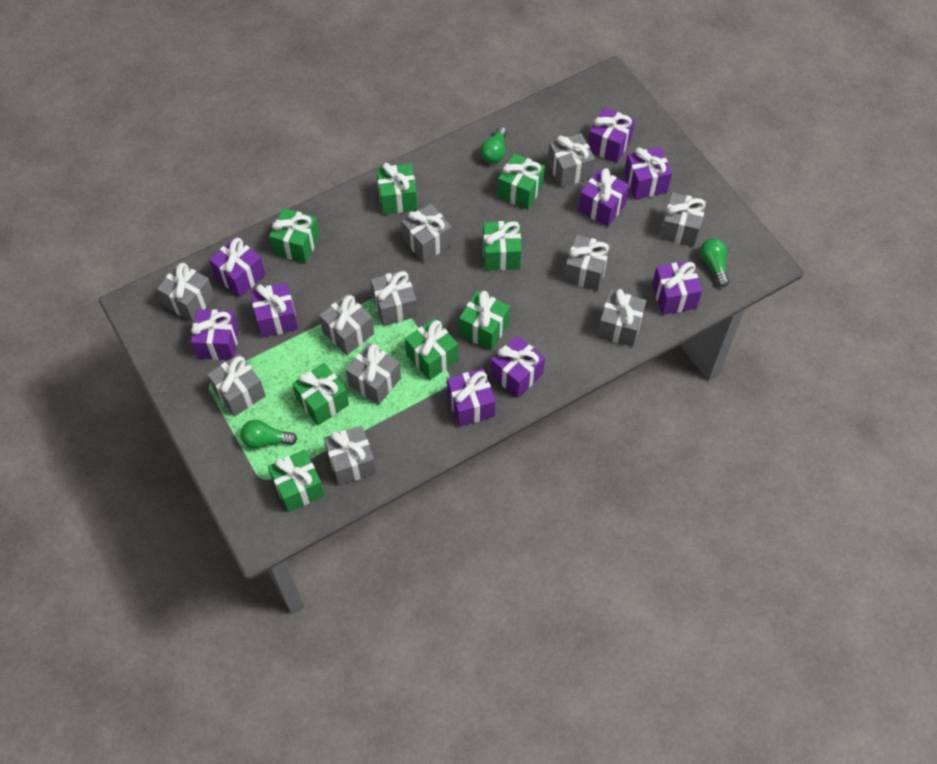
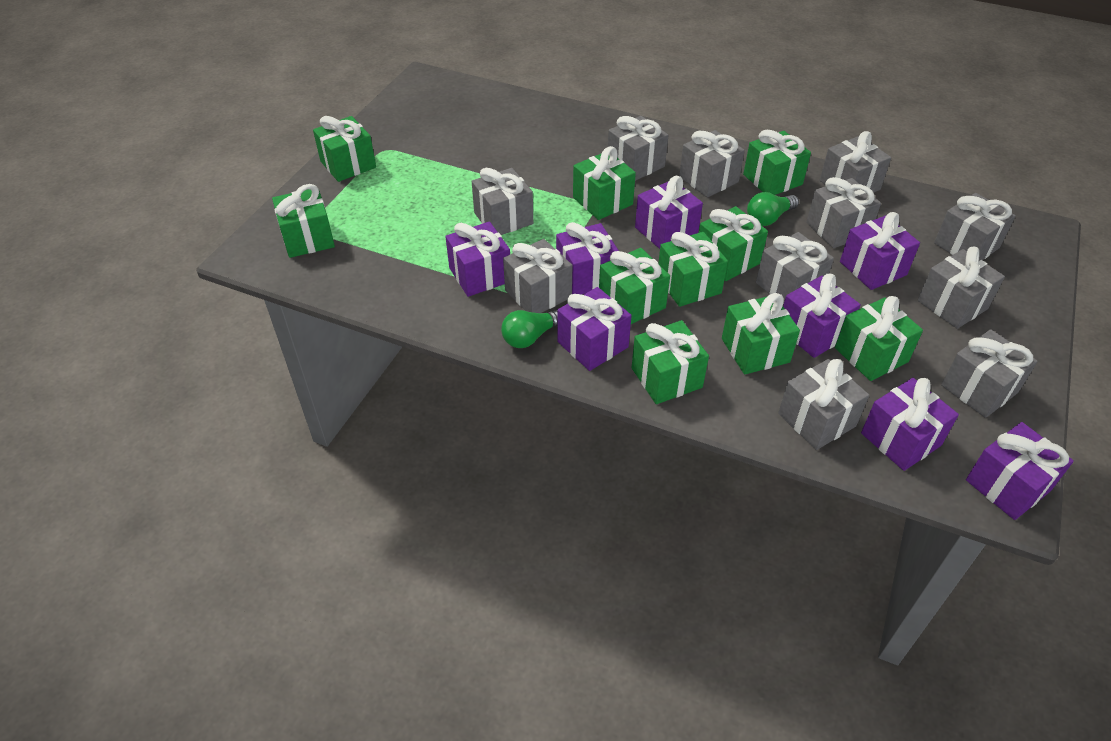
green gift: [268,450,325,512] [269,208,320,264] [292,363,349,425] [376,163,418,215] [405,318,458,380] [459,291,510,350] [483,221,522,271] [498,153,545,210] = 8 -> [272,184,335,258] [313,116,376,182] [573,146,636,220] [599,248,670,324] [632,320,709,404] [658,232,728,307] [699,206,768,281] [722,293,800,374] [743,130,811,195] [835,296,923,381] = 10
green light bulb: [241,420,297,449] [480,127,507,163] [700,238,729,287] = 3 -> [501,309,558,348] [747,192,799,226] = 2
purple gift: [191,309,239,360] [209,237,266,297] [250,282,298,338] [447,369,496,427] [491,336,545,398] [578,168,629,227] [588,107,635,163] [624,147,672,200] [652,261,702,315] = 9 -> [445,222,510,297] [556,222,619,294] [557,287,632,371] [635,176,703,249] [783,274,861,358] [840,212,920,290] [861,378,959,471] [966,422,1074,520] = 8

